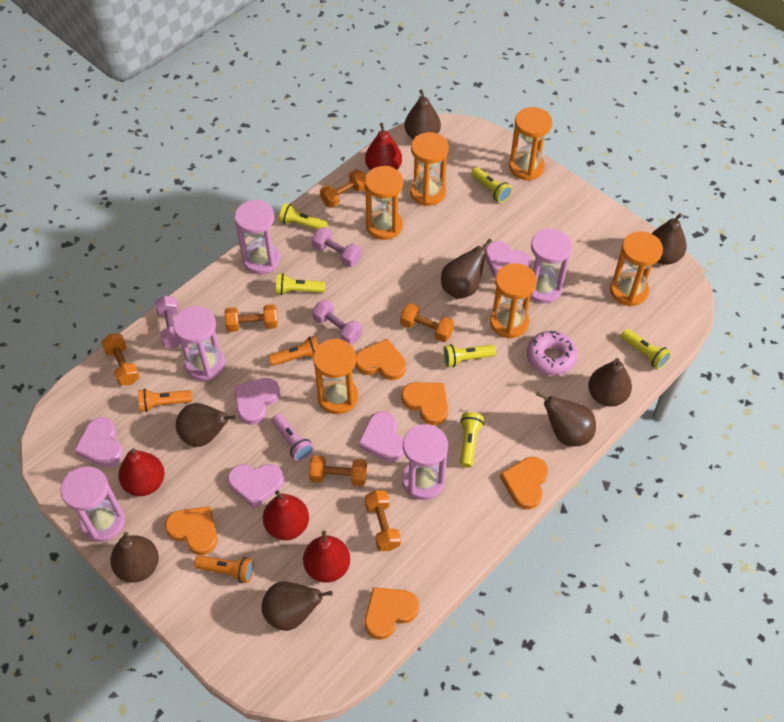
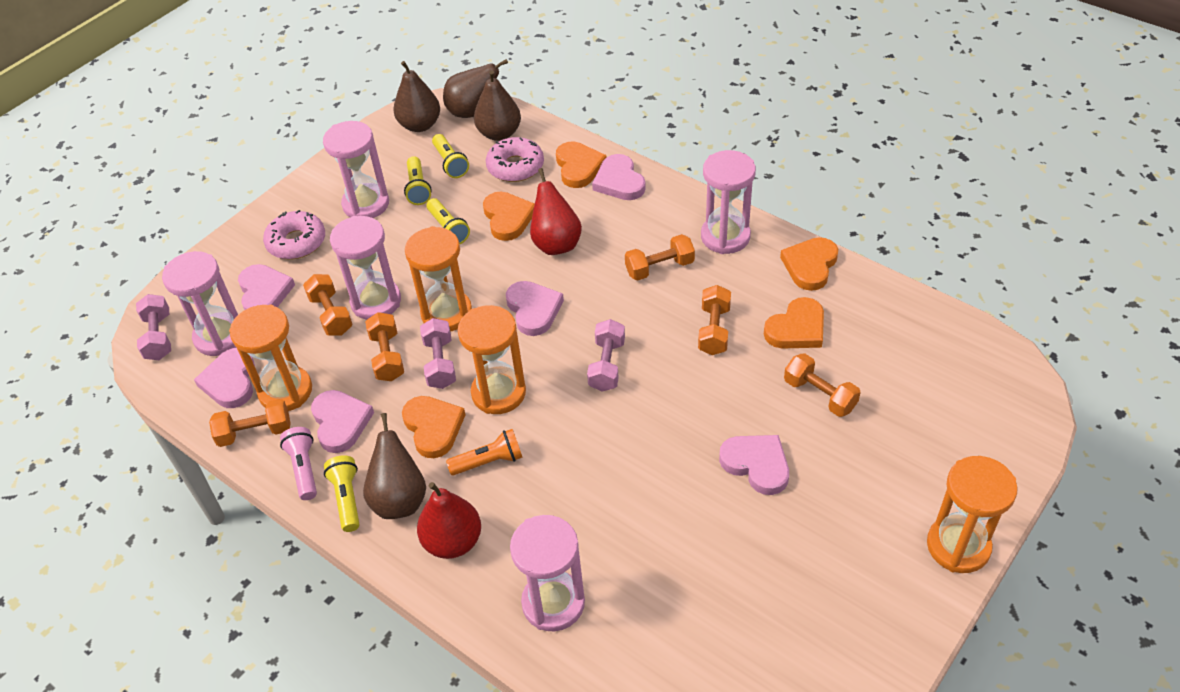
brown pear: [110,532,159,583] [176,403,237,447] [262,581,333,631] [405,90,441,139] [441,238,492,299] [536,392,596,446] [588,358,632,407] [651,213,687,265] = 8 -> [363,413,426,519] [393,61,440,132] [443,59,508,118] [474,70,521,141] = 4
orange flashlight: [138,389,192,412] [194,555,254,583] [269,336,318,366] = 3 -> [446,429,523,475] = 1
orange hourglass: [313,338,358,414] [365,166,403,240] [410,132,449,206] [490,263,537,339] [509,107,552,181] [610,231,663,307] = 6 -> [229,305,312,411] [405,226,472,332] [458,305,526,414] [927,456,1018,573] = 4
pink donut: [527,331,578,376] = 1 -> [263,210,325,259] [486,137,544,182] = 2
pink heart: [74,417,123,467] [228,464,284,509] [234,378,280,425] [358,412,404,462] [485,241,531,279] = 5 -> [194,348,255,408] [238,264,295,310] [311,390,374,453] [506,281,564,336] [592,154,646,200] [719,435,789,495] = 6
red pear: [118,448,165,496] [263,490,309,540] [303,531,350,583] [365,123,402,170] = 4 -> [417,482,481,559] [530,168,582,255] = 2
yellow flashlight: [276,273,325,295] [279,203,327,230] [443,344,496,367] [460,412,484,468] [471,167,512,203] [621,329,671,369] = 6 -> [324,455,360,532] [404,156,432,205] [426,198,470,244] [432,134,469,178] = 4

